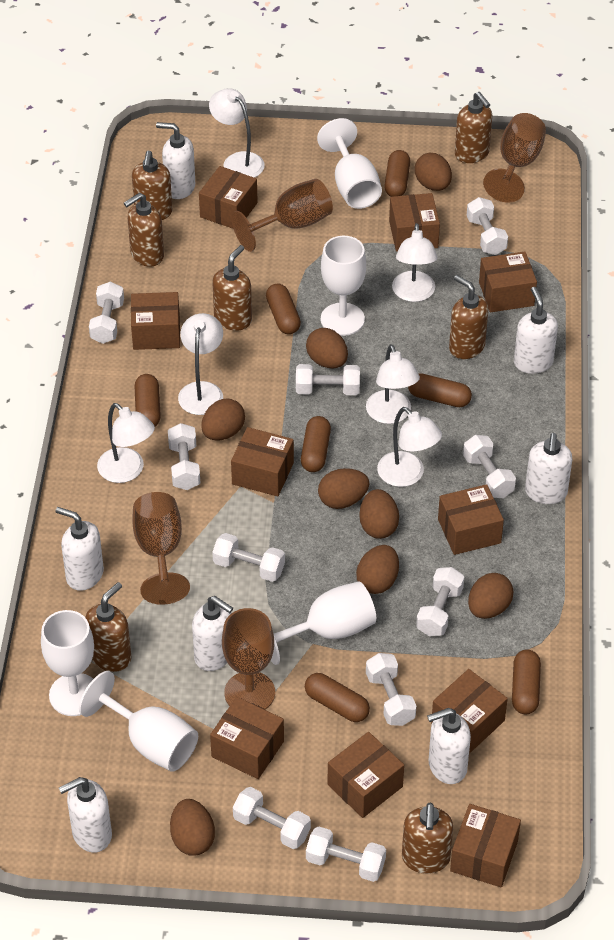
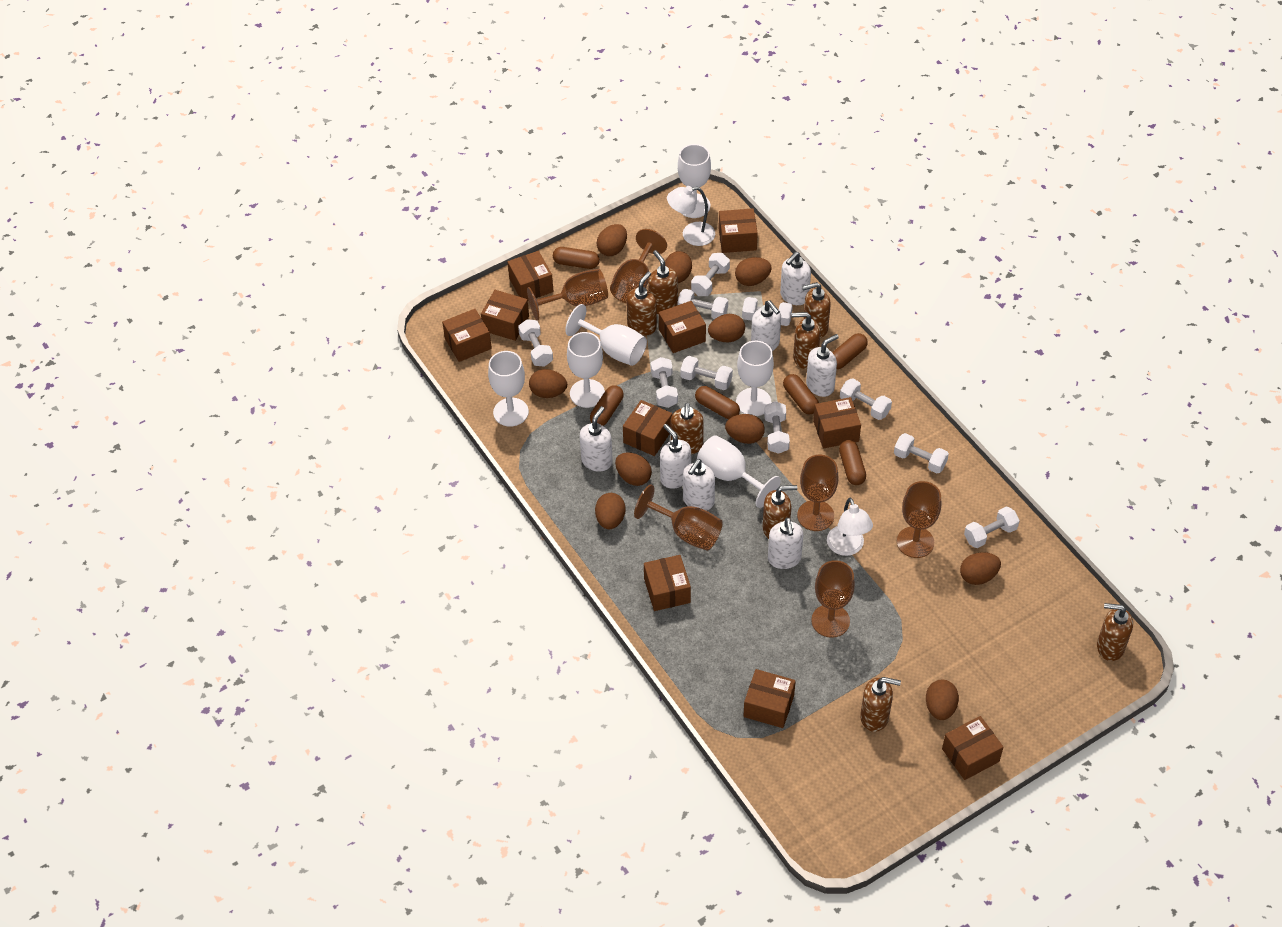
brown capsule: [135,374,161,427] [266,284,301,334] [301,416,331,472] [305,673,370,722] [384,150,410,197] [408,373,472,407] [512,649,541,714] = 7 -> [553,247,600,269] [590,385,624,426] [695,386,740,419] [783,374,819,414] [832,333,868,369] [839,440,866,485] = 6
brown egg: [170,799,215,856] [201,399,245,440] [306,328,348,368] [318,468,369,509] [356,545,399,594] [359,489,399,539] [415,153,452,191] [468,573,513,619] = 8 -> [529,369,567,398] [595,493,626,529] [597,224,627,256] [615,452,652,486] [665,251,692,283] [708,314,745,342] [725,414,765,444] [735,257,772,286] [926,680,959,720] [960,552,1001,585] = 10
brown goblet: [132,492,190,605] [222,608,275,710] [232,179,333,252] [483,113,546,203] = 4 -> [527,269,608,320] [610,229,667,303] [634,485,723,551] [797,455,838,531] [811,560,855,638] [897,481,941,558] = 6
brown soap dispenser: [86,582,131,672] [124,193,164,267] [132,151,172,220] [212,245,252,331] [402,803,453,874] [449,275,488,359] [455,92,492,163] = 7 -> [626,271,657,336] [648,250,678,314] [671,403,704,454] [763,485,797,539] [792,312,820,369] [802,282,831,338] [860,677,901,732] [1097,603,1133,661] = 8
white goblet: [41,610,94,716] [79,671,198,772] [271,582,376,665] [317,118,382,209] [321,236,366,336] = 5 -> [488,351,529,427] [565,304,647,366] [567,332,605,408] [678,144,711,218] [697,435,781,508] [736,341,774,416] = 6
white lamp: [97,403,155,483] [178,313,223,415] [209,88,265,178] [366,344,420,424] [377,407,442,487] [392,223,438,302] = 6 -> [667,186,715,246] [827,497,873,556] = 2

